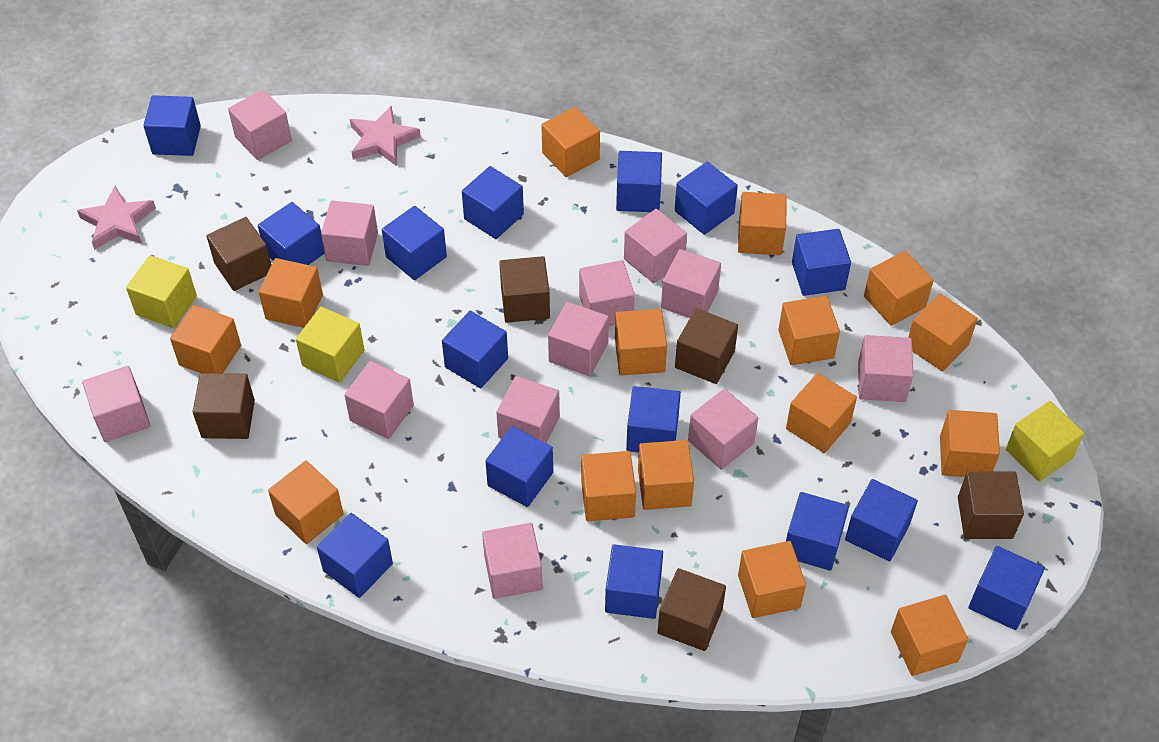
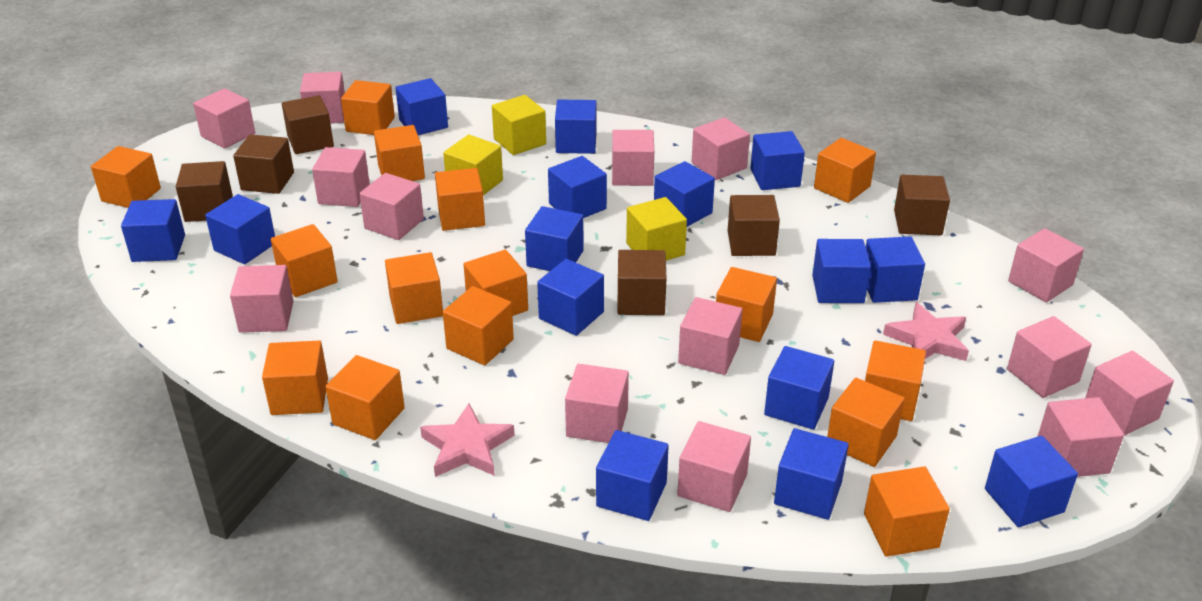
pink cube: [82,366,151,442] [228,89,292,160] [321,201,378,266] [344,361,414,439] [482,523,543,599] [496,376,560,443] [548,302,609,376] [579,260,635,326] [624,209,687,283] [661,249,721,318] [688,389,758,470] [858,335,914,402] = 12 -> [193,88,255,149] [230,265,294,333] [300,72,345,124] [312,147,370,207] [359,173,424,240] [565,364,629,443] [612,130,654,186] [677,421,751,512] [678,297,742,375] [692,117,750,180] [1007,316,1092,398] [1008,228,1084,302] [1037,397,1124,477] [1085,351,1174,436] = 14

